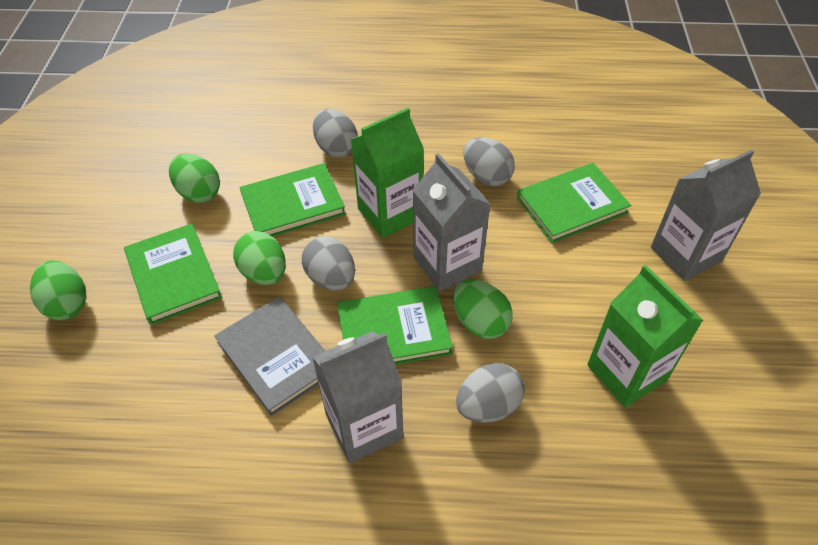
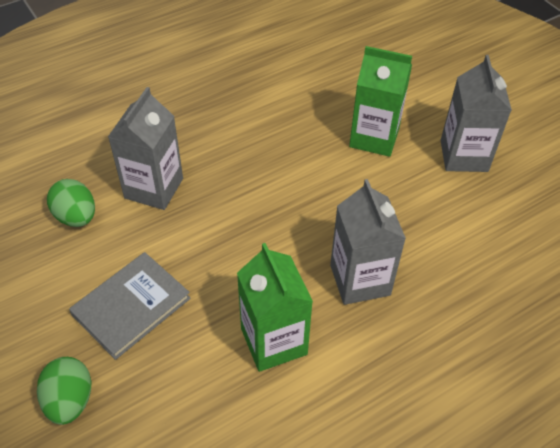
green book: [124,223,222,325] [240,163,346,237] [337,286,453,365] [517,163,631,243] = 4 -> none = 0
green egg: [30,261,87,320] [169,154,220,203] [233,231,286,285] [453,280,513,339] = 4 -> [37,357,91,425] [47,179,95,227] = 2
grey egg: [302,236,355,290] [313,109,358,157] [456,363,525,422] [463,137,515,186] = 4 -> none = 0

